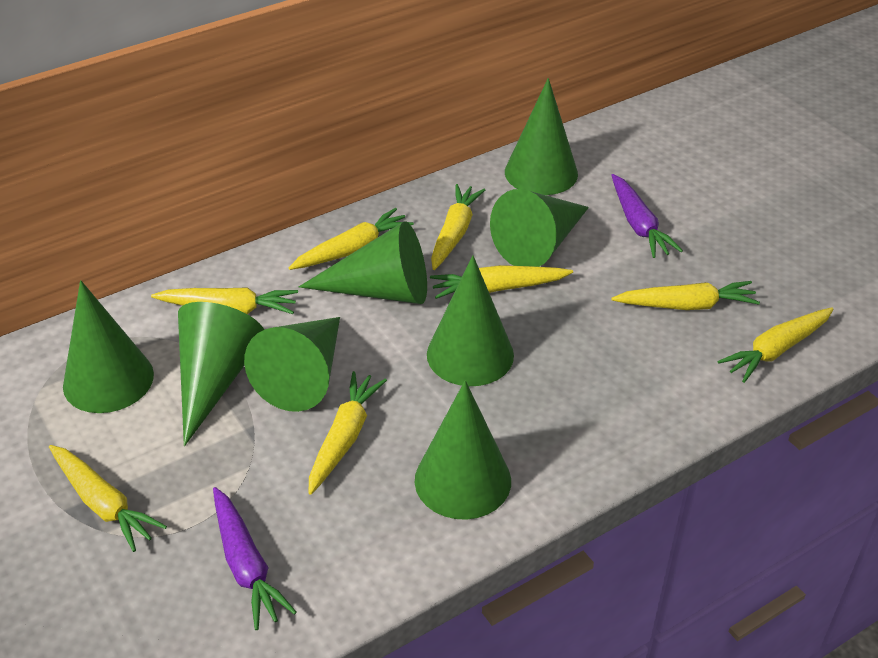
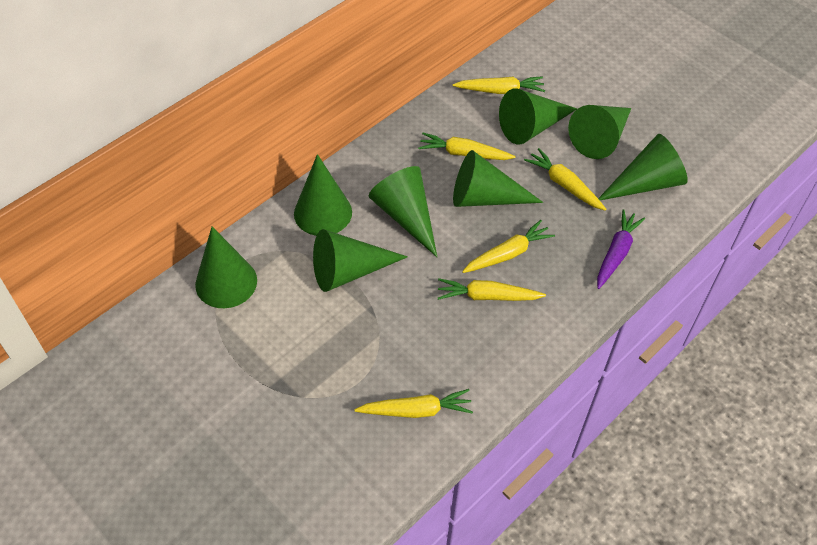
purple carrot: [213,487,297,630] [611,174,683,258] = 2 -> [597,209,645,289] = 1
yellow carrot: [49,445,167,552] [151,287,298,314] [289,208,414,270] [309,371,387,495] [430,265,573,299] [431,184,485,270] [611,281,760,310] [717,307,833,383] = 8 -> [354,389,473,418] [418,133,515,160] [438,278,546,301] [453,76,545,94] [462,220,555,273] [524,148,606,211] = 6

